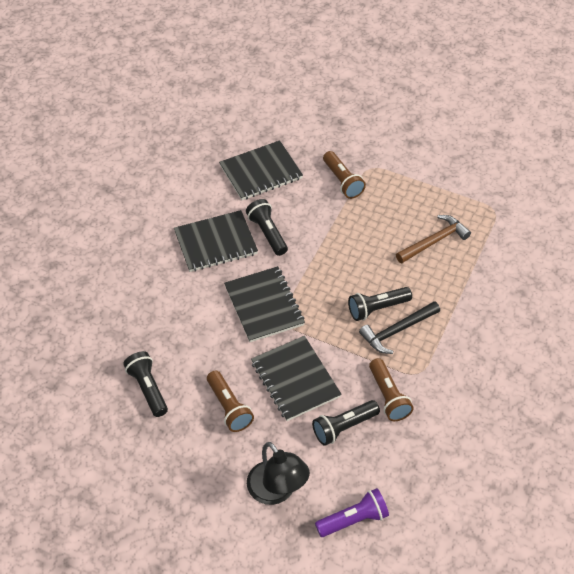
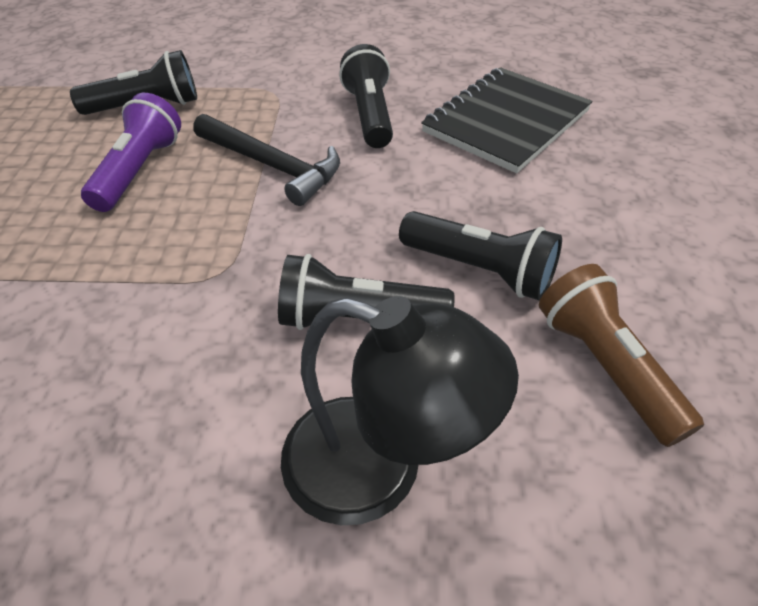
black notebook: [174,210,258,272] [219,140,303,200] [224,266,305,342] [251,336,342,421] = 4 -> [421,67,592,173] = 1
brown flashlight: [207,371,254,432] [323,151,366,199] [369,358,414,421] = 3 -> [539,264,704,447] = 1
brown hammer: [396,215,471,263] = 1 -> none = 0

